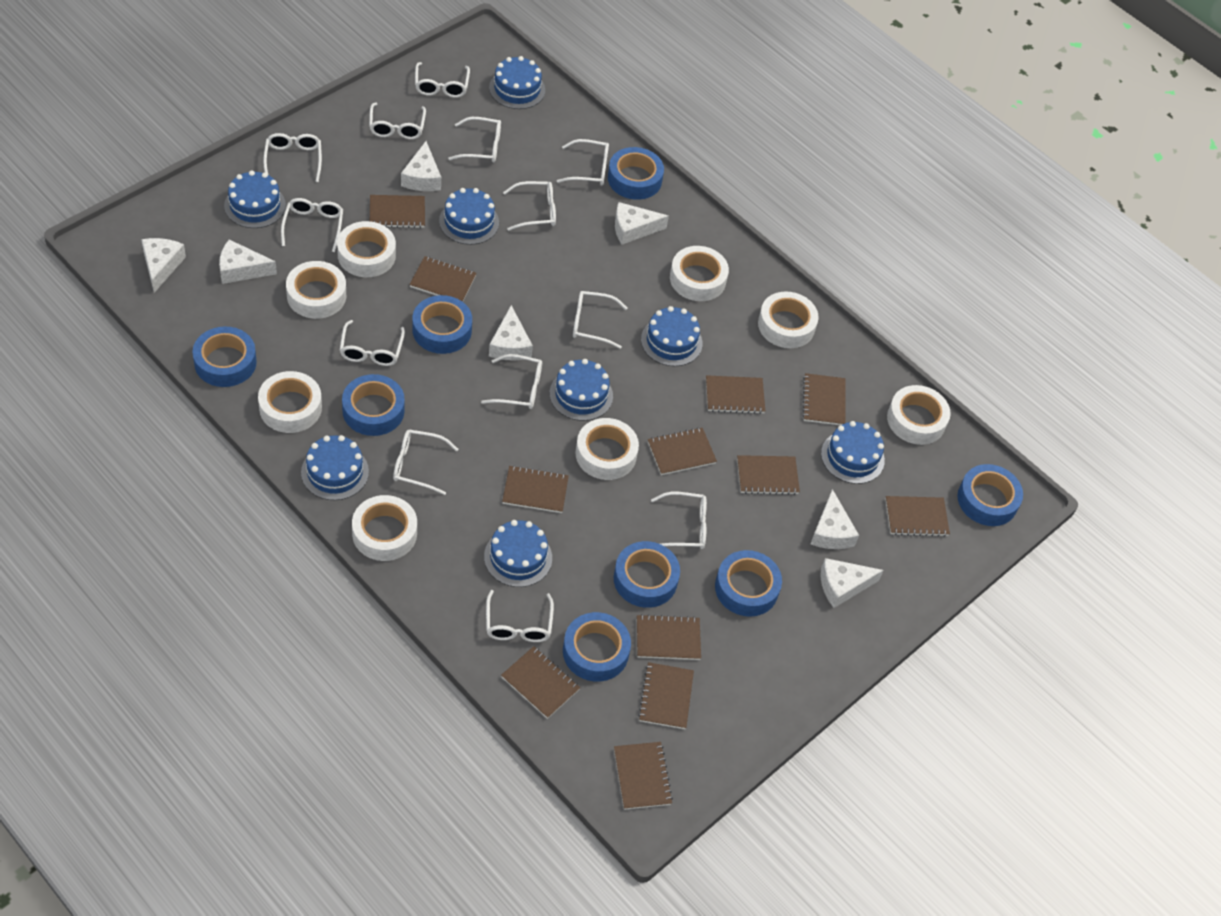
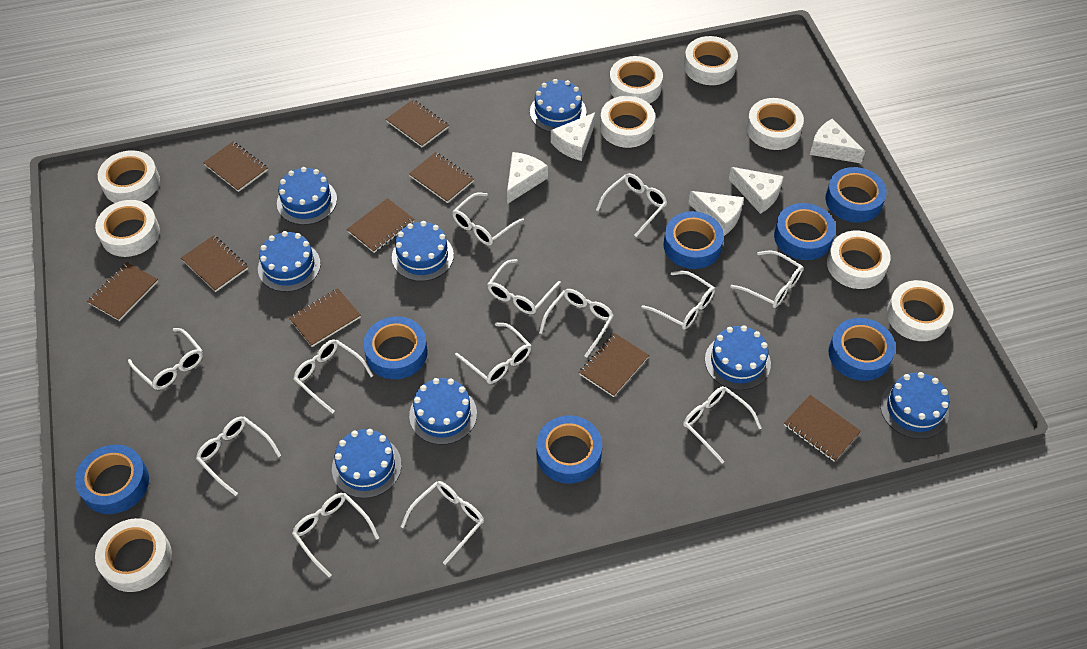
blue tape: [192,327,257,387] [342,374,405,436] [412,295,472,354] [563,612,631,682] [608,147,664,200] [614,541,680,608] [715,550,782,617] [957,464,1023,526] = 8 -> [75,445,149,514] [363,316,428,379] [536,416,602,484] [663,211,724,269] [774,203,836,260] [825,167,887,223] [828,318,896,381] = 7
brown notebook: [370,195,425,228] [409,256,477,302] [501,646,580,719] [502,465,569,513] [614,742,673,810] [637,614,701,660] [638,662,694,729] [648,427,717,475] [706,375,765,414] [737,455,800,495] [802,373,846,425] [886,496,950,537] = 12 -> [87,262,158,321] [181,235,248,292] [203,142,268,192] [289,288,361,347] [347,198,415,253] [386,100,449,147] [409,152,474,203] [579,333,649,397] [784,395,861,462] = 9
white cheese: [141,238,186,293] [219,240,277,284] [401,141,441,191] [489,305,533,361] [615,202,669,245] [811,489,859,549] [821,558,884,608] = 7 -> [507,152,548,204] [551,112,596,161] [689,191,744,236] [729,167,784,214] [810,119,865,163] = 5
white tape: [258,371,322,433] [286,261,346,319] [337,221,396,277] [352,495,417,561] [575,418,639,480] [670,246,729,301] [758,291,819,348] [887,385,951,445] = 8 -> [95,200,160,257] [95,518,172,592] [98,150,160,203] [600,96,655,148] [609,56,663,104] [684,36,738,85] [747,98,804,150] [827,230,891,289] [887,280,953,341] = 9

